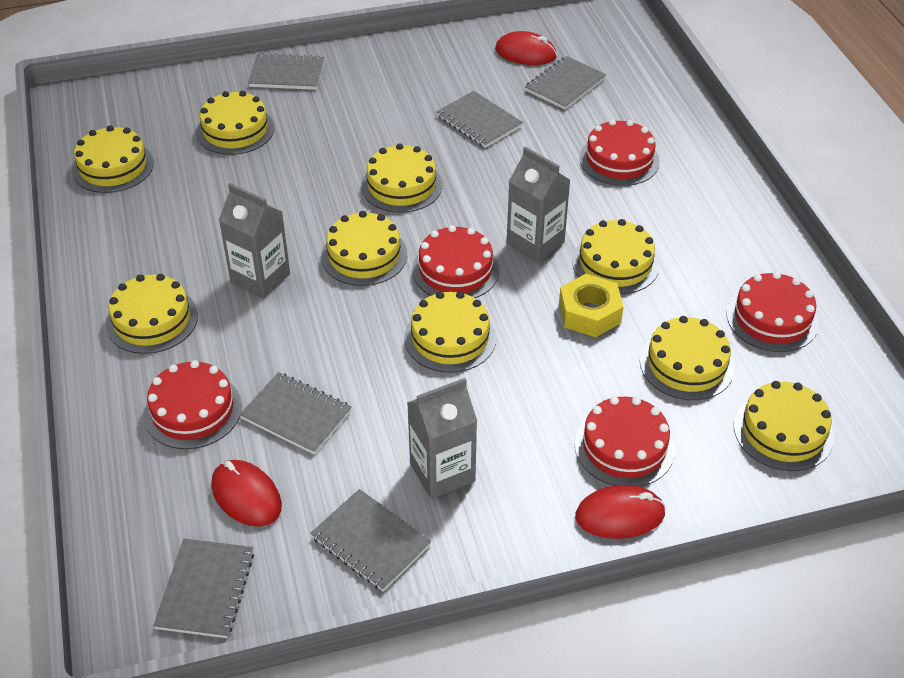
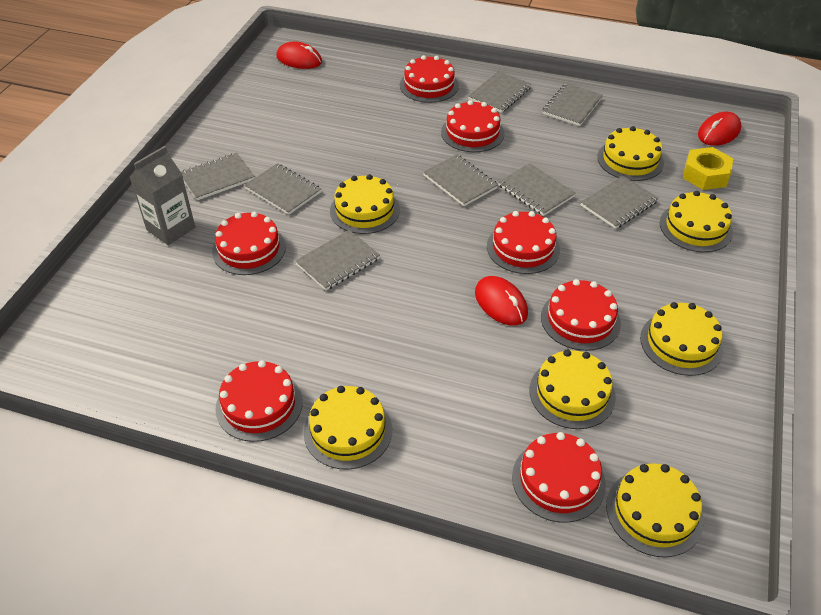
grey carton: [219,183,290,299] [407,378,477,499] [507,146,570,263] = 3 -> [130,146,195,245] = 1
grey notebook: [153,539,254,638] [240,372,352,455] [248,53,324,90] [310,489,431,591] [436,91,523,148] [525,56,606,110] = 6 -> [181,153,255,200] [244,163,321,215] [295,230,380,291] [423,155,498,206] [468,71,532,113] [498,163,576,216] [542,83,603,126] [581,176,659,229] = 8
red cake: [143,360,242,449] [412,225,499,298] [574,396,675,487] [579,119,660,186] [726,272,819,352] = 5 -> [212,212,286,275] [215,360,303,442] [400,55,459,103] [441,100,504,152] [487,211,560,274] [512,432,606,523] [541,279,621,351] = 7
yellow cake: [72,125,154,193] [106,274,198,354] [196,91,275,155] [321,211,407,286] [361,144,442,213] [404,291,497,373] [572,219,660,294] [640,316,735,400] [734,381,834,471] = 9 -> [304,386,392,469] [330,174,400,234] [530,350,616,429] [597,126,664,181] [606,463,704,557] [640,302,724,376] [660,191,733,252] = 7

